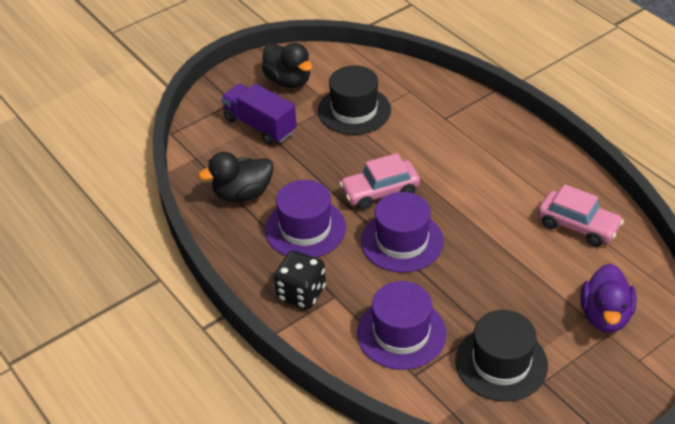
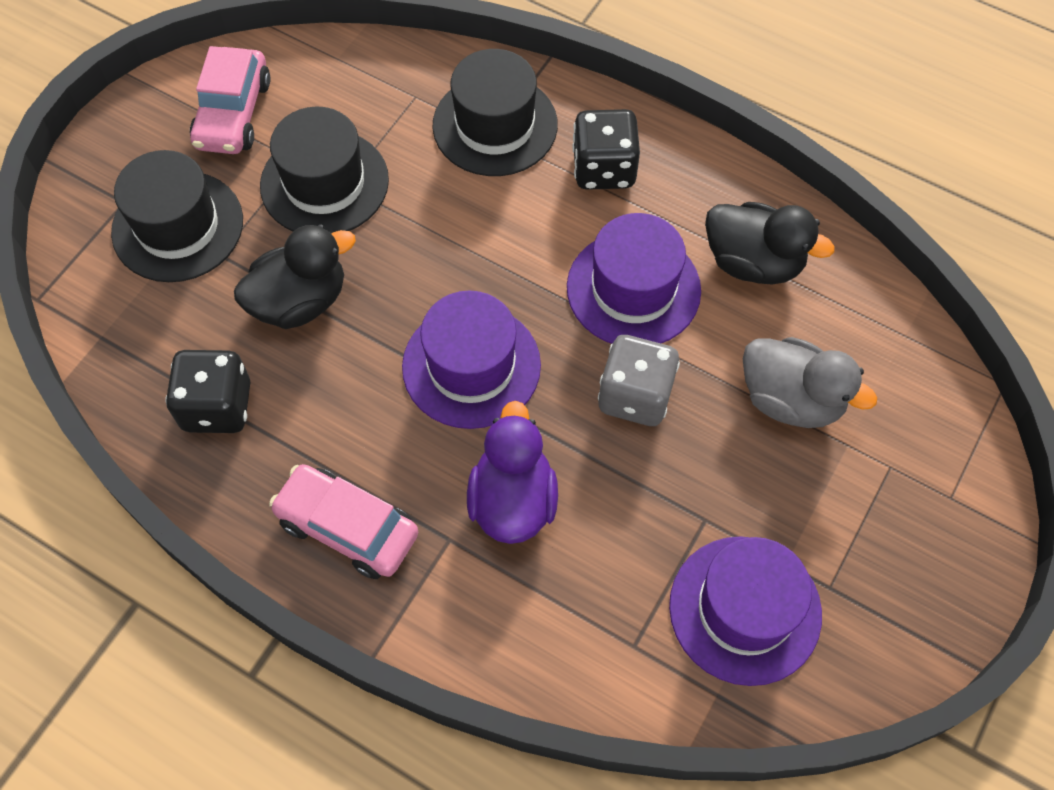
black dice: [274,251,326,309] = 1 -> [165,350,250,433] [572,109,640,190] = 2
black hat: [318,65,391,135] [455,310,548,402] = 2 -> [111,150,243,282] [260,106,389,234] [432,49,558,176] = 3
grey dice: none = 0 -> [598,335,680,426] = 1
grey duck: none = 0 -> [743,337,877,428] = 1
purple truck: [221,83,297,145] = 1 -> none = 0

